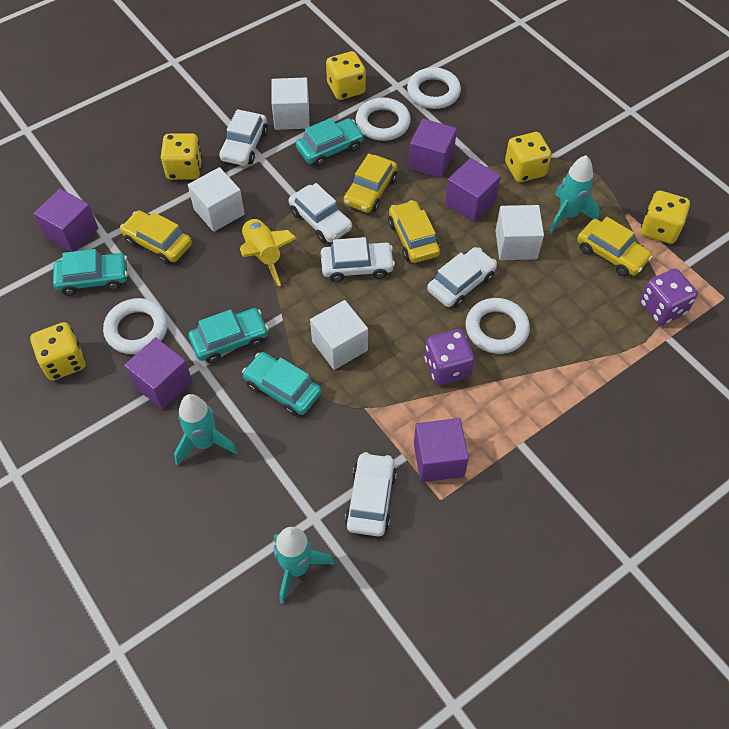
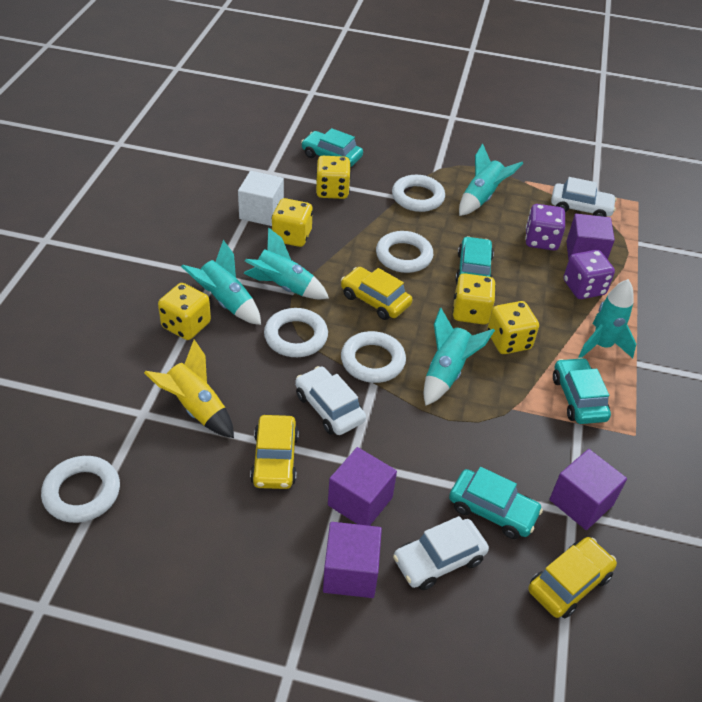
purple cube: [34,189,99,252] [124,337,192,409] [409,119,457,178] [414,418,469,482] [445,158,501,222] = 5 -> [323,522,382,598] [328,447,397,526] [549,449,627,530] [566,214,615,261] = 4
turquoise rocket: [174,394,238,466] [274,527,335,604] [549,155,600,233] = 3 -> [181,240,261,325] [243,227,329,299] [423,308,495,406] [459,144,523,216] [578,279,636,358] = 5
white car: [219,109,268,166] [289,183,352,243] [321,237,395,282] [345,452,397,537] [427,247,497,308] = 5 -> [295,366,366,435] [393,516,489,590] [551,177,617,217] = 3
white cube: [188,167,245,232] [272,78,310,130] [310,300,368,370] [495,205,544,260] = 4 -> [238,171,284,226] = 1
white ring: [103,298,168,354] [356,97,411,141] [407,67,461,109] [466,298,530,354] = 4 -> [41,456,120,523] [264,308,328,357] [341,331,406,383] [376,231,433,273] [392,175,445,212] = 5
yellow car: [120,210,192,264] [343,154,397,213] [388,200,440,263] [577,217,652,277] = 4 -> [250,415,299,489] [341,267,413,320] [528,537,617,618] = 3

